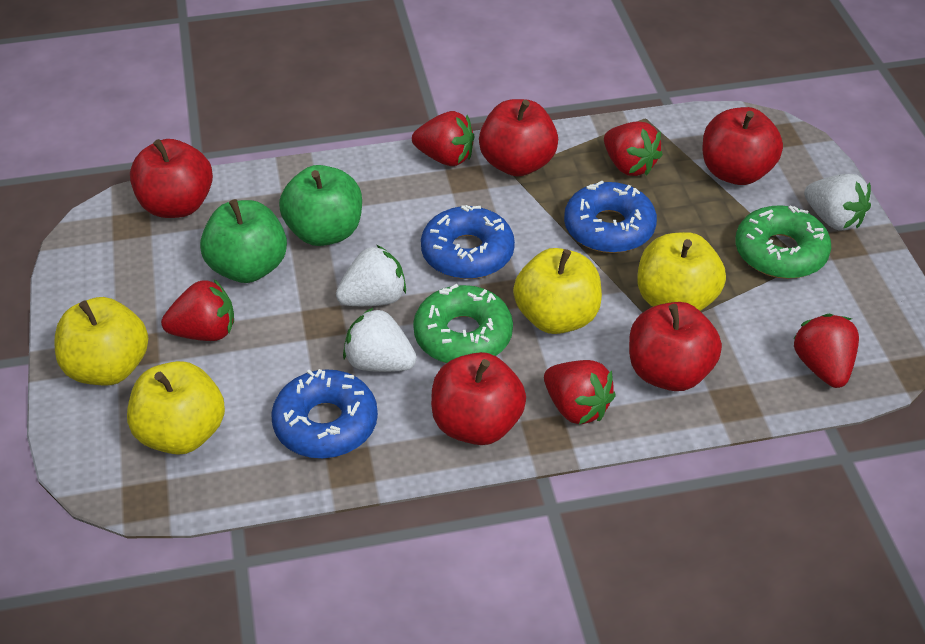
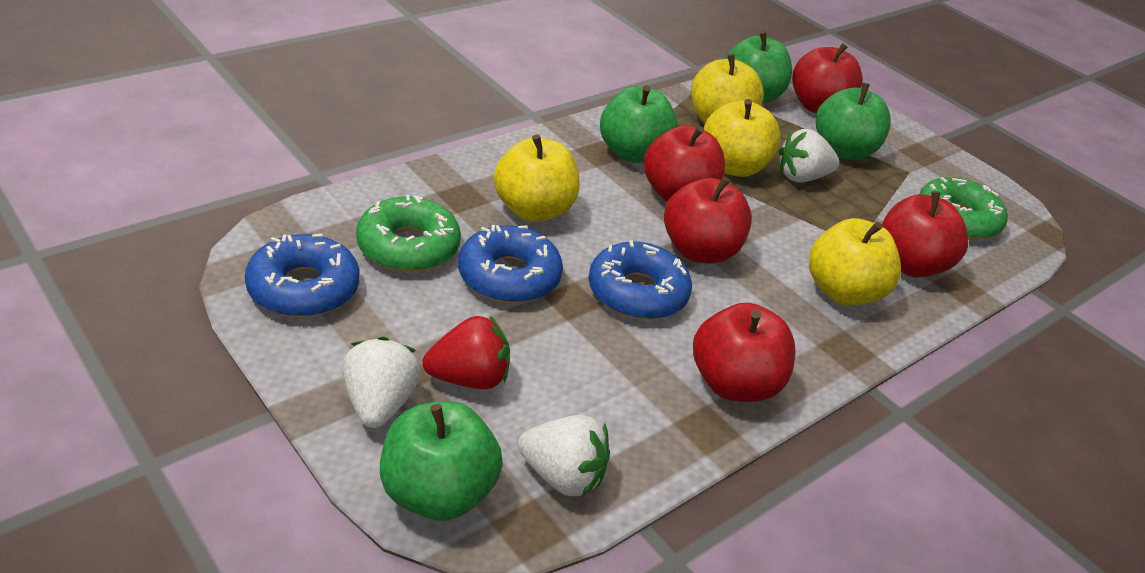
green apple: [200,199,287,283] [279,165,362,246] = 2 -> [380,401,503,521] [600,85,678,163] [725,31,792,104] [816,83,891,160] = 4
red strawberry: [161,279,234,341] [412,111,474,166] [544,360,616,424] [604,122,663,176] [793,314,859,388] = 5 -> [423,316,510,389] = 1

